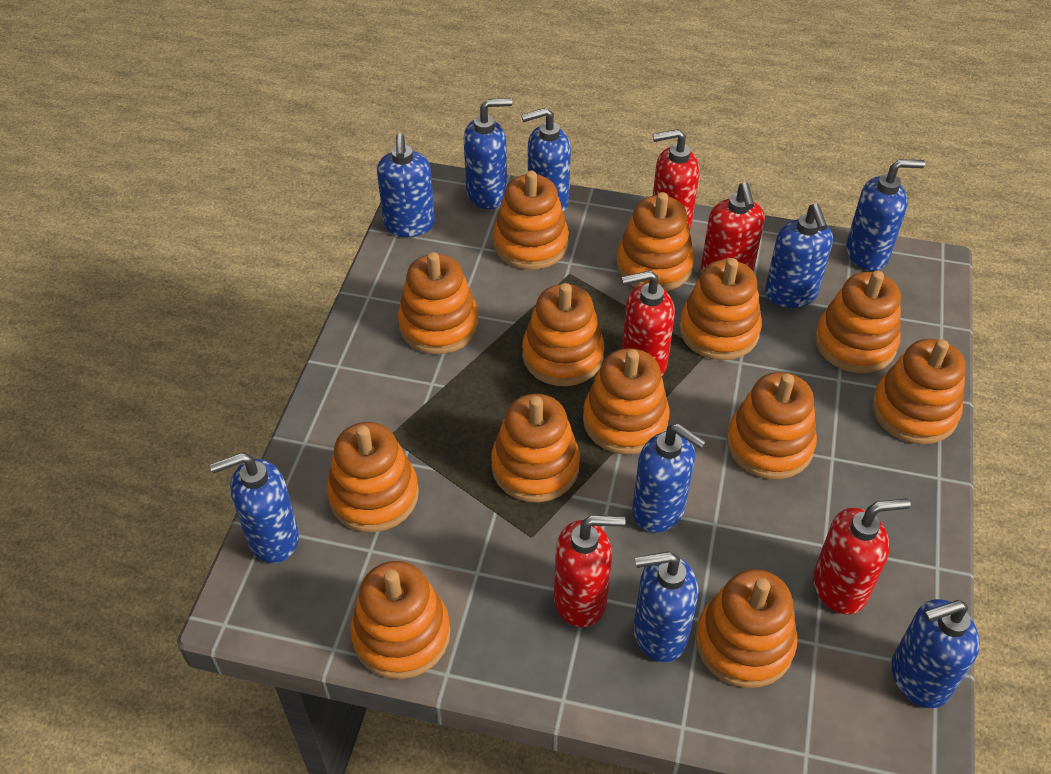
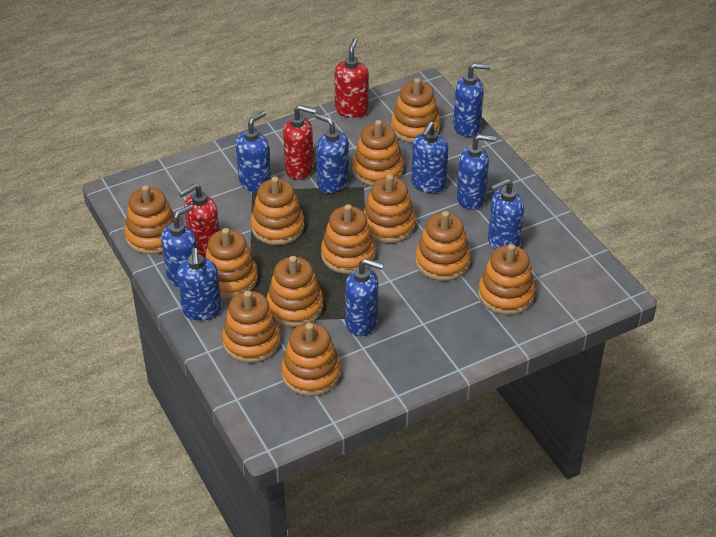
orange stacking toy: [327,422,419,532] [350,561,450,679] [398,252,479,354] [491,394,580,503] [493,170,569,270] [522,283,604,386] [583,348,670,455] [616,192,694,291] [679,258,762,360] [695,569,797,688] [727,372,817,479] [815,271,901,373] [872,339,966,444] = 13 -> [124,185,174,254] [205,228,258,299] [222,291,281,363] [251,176,304,245] [267,256,323,327] [281,323,341,396] [321,204,376,274] [352,120,404,186] [364,174,416,243] [391,78,441,143] [416,211,471,281] [478,244,535,315] = 12
red soap dispenser: [554,515,626,627] [621,270,675,377] [653,129,700,229] [701,182,765,273] [813,499,911,614] = 5 -> [179,183,219,258] [283,105,317,180] [334,38,369,118] = 3

